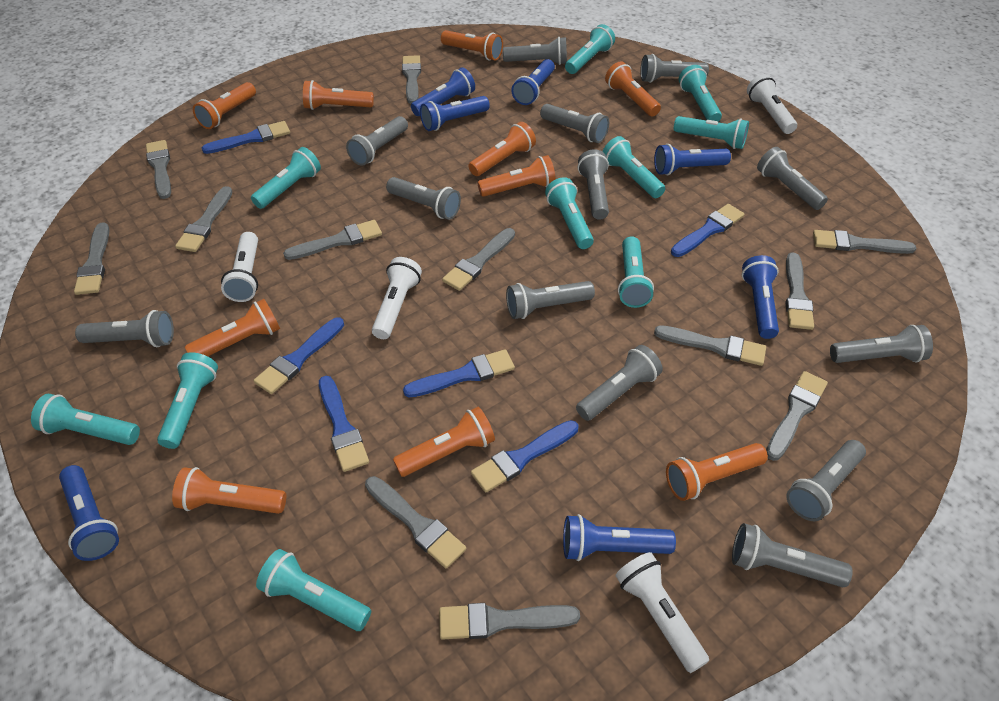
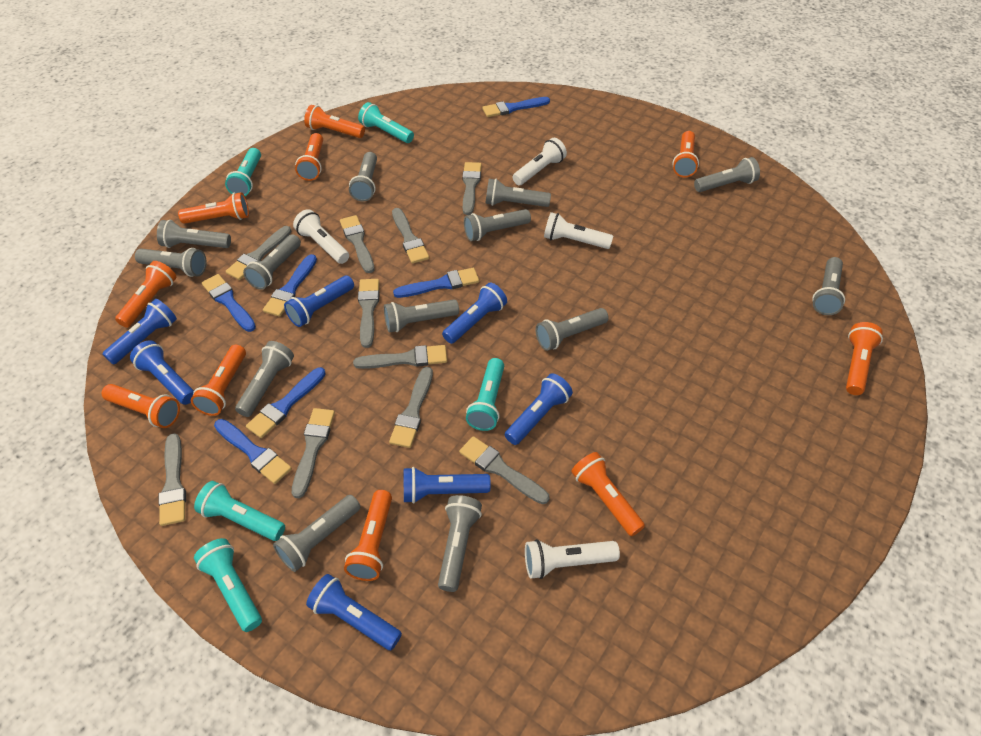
grey brush: [74,223,110,295] [146,140,171,199] [175,186,232,252] [283,220,382,260] [365,476,466,568] [402,55,421,104] [439,603,580,640] [442,228,515,291] [654,325,766,366] [766,371,828,461] [785,253,814,330] [813,230,916,254] = 12 -> [158,433,186,526] [226,226,291,280] [292,408,335,498] [340,215,375,273] [353,345,447,369] [358,279,379,348] [389,367,433,448] [392,208,429,263] [459,436,549,504] [462,162,482,215] = 10
turquoise flashlight: [31,394,140,445] [157,352,218,449] [251,147,321,209] [256,549,371,631] [545,177,594,249] [565,24,615,74] [602,136,665,198] [618,236,654,308] [674,116,749,149] [678,65,722,122] = 10 -> [194,481,285,541] [194,538,262,632] [225,148,261,196] [358,102,414,143] [466,358,504,431] = 5

